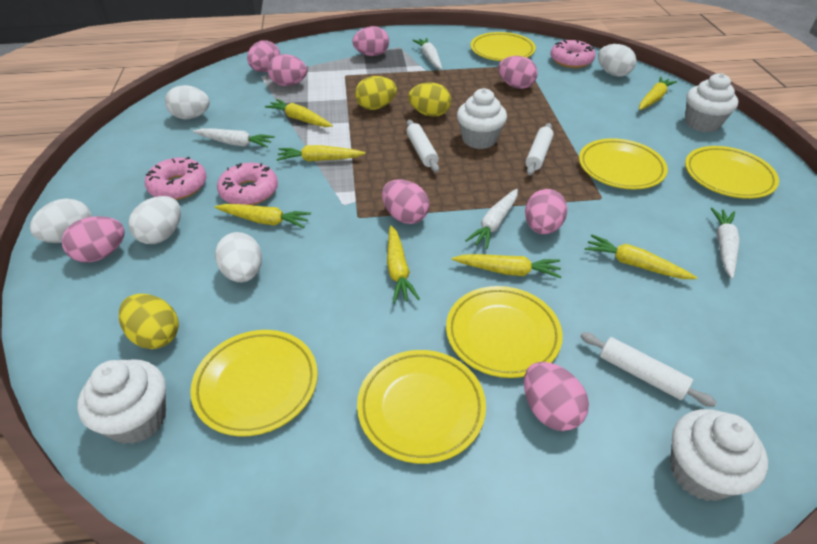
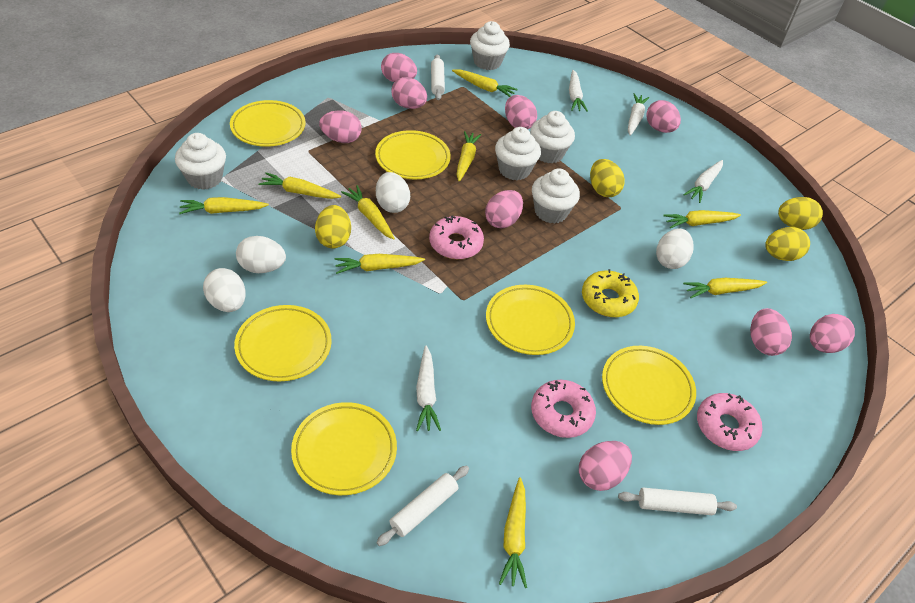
pink egg: [62,216,125,262] [247,40,280,72] [267,54,307,86] [352,26,389,56] [382,179,429,224] [498,56,537,89] [524,362,589,431] [525,189,567,235] = 8 -> [319,110,362,143] [381,53,417,82] [391,77,427,109] [485,190,523,228] [505,95,537,129] [579,441,632,491] [646,100,681,133] [750,308,792,356] [810,314,855,353] = 9
white cupcake: [77,359,166,444] [457,88,507,149] [670,409,768,501] [685,73,738,132] = 4 -> [175,133,226,190] [470,21,510,70] [495,127,541,180] [530,111,575,163] [532,168,580,224] = 5
white egg: [30,199,92,243] [128,196,181,244] [165,85,210,119] [215,232,262,282] [598,44,636,77] = 5 -> [203,268,246,312] [236,236,286,273] [376,172,410,213] [656,228,694,269] = 4
yellow carrot: [215,204,311,228] [265,99,333,127] [276,145,366,162] [387,226,420,303] [452,254,562,278] [585,234,697,279] [639,76,677,110] = 7 -> [179,197,269,214] [258,172,341,199] [334,254,425,274] [341,185,395,240] [452,69,518,97] [457,131,481,182] [499,477,527,588] [663,210,741,228] [683,278,767,298] = 9
yellow donut: none = 0 -> [582,269,639,317] = 1
yellow egg: [119,294,179,349] [355,76,397,110] [408,83,451,117] = 3 -> [315,205,351,249] [590,159,625,197] [765,227,810,261] [778,197,823,230] = 4

